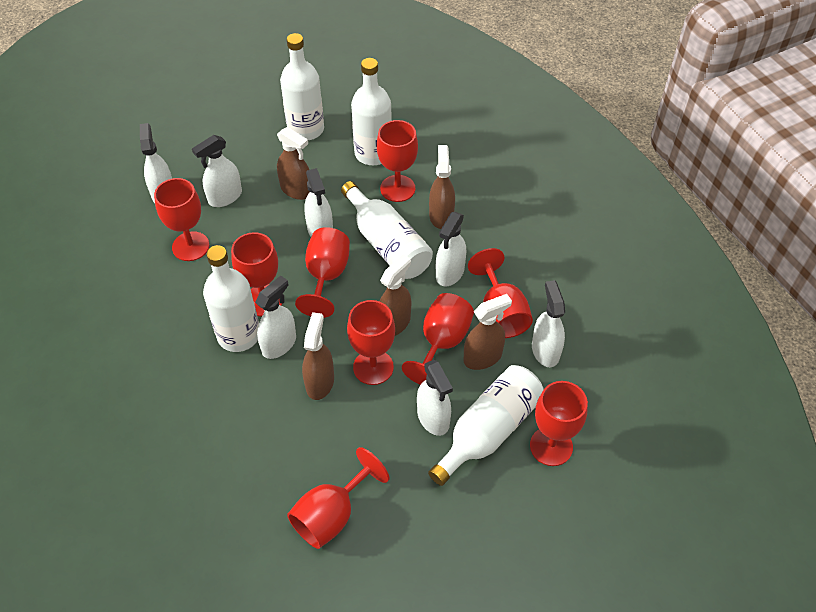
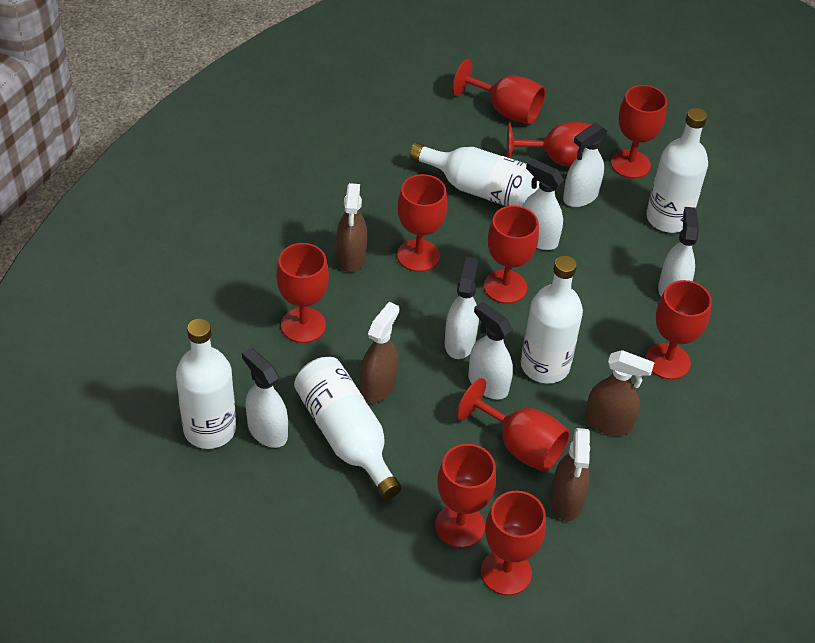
brown spray bottle: [277,127,310,200] [302,312,334,400] [379,254,411,336] [429,145,455,229] [464,294,512,370] = 5 -> [336,183,367,272] [360,302,399,403] [550,428,590,521] [585,350,655,435] = 4
red goblet: [154,178,209,261] [231,232,282,316] [287,447,389,549] [295,227,350,318] [347,300,395,385] [377,120,418,202] [402,293,474,385] [468,248,533,338] [530,381,588,466] = 9 -> [276,243,329,343] [397,174,448,272] [435,444,496,548] [452,59,545,124] [457,378,570,472] [481,491,546,596] [484,206,539,304] [506,122,592,167] [611,85,667,178] [645,280,712,380] = 10
white spray bottle: [140,123,172,203] [192,135,242,207] [255,276,296,359] [304,168,333,236] [417,360,453,436] [436,212,466,286] [532,280,565,367] = 7 -> [242,348,288,448] [445,257,479,359] [468,302,513,399] [523,158,564,250] [563,123,607,207] [658,207,699,296] = 6

